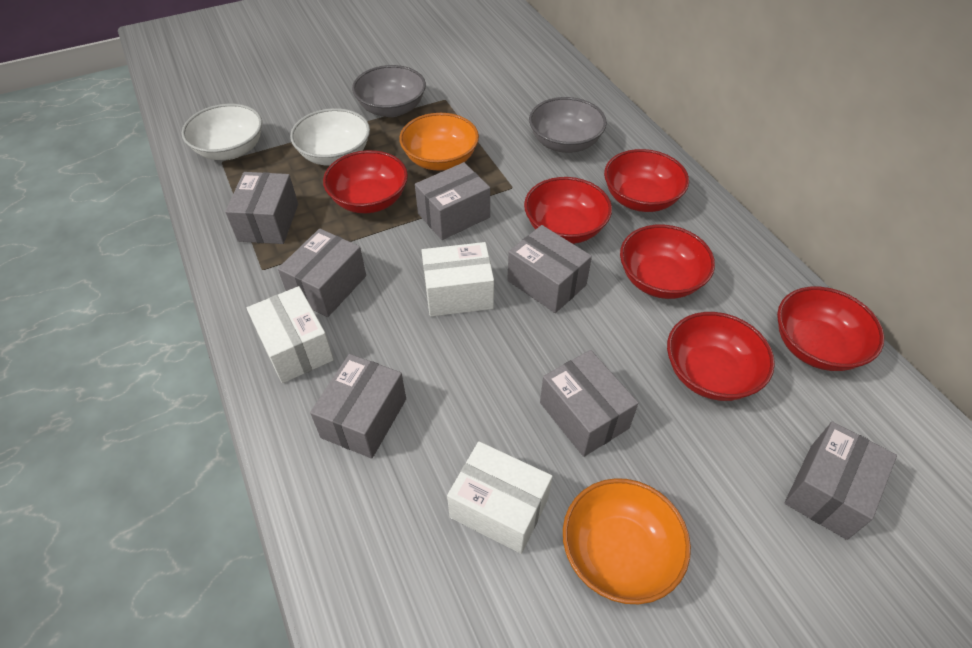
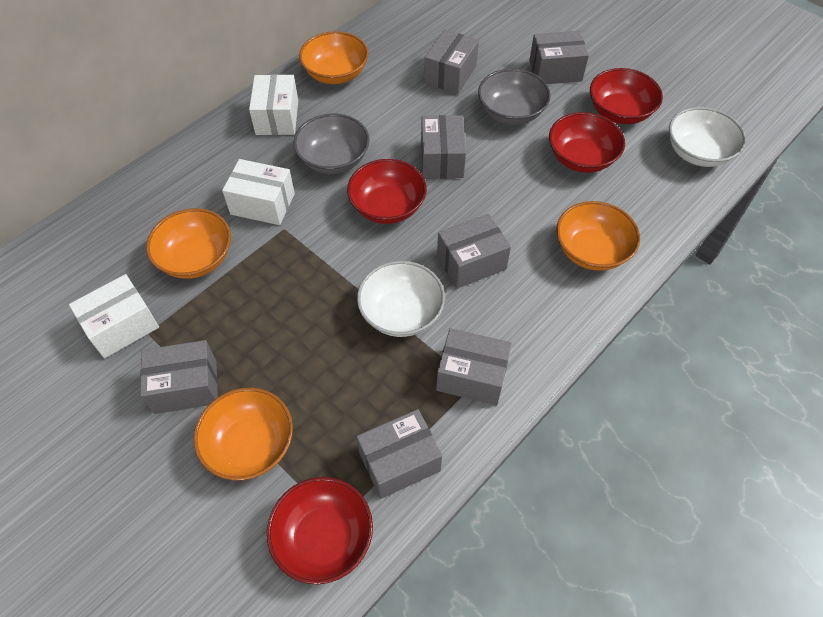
orange bowl: [399,113,479,171] [563,478,691,604] = 2 -> [146,208,231,279] [194,388,293,481] [299,31,368,84] [556,201,640,271] = 4
red bowl: [323,150,408,213] [524,177,612,244] [604,149,689,212] [620,225,715,299] [667,312,775,401] [777,287,884,371] = 6 -> [267,477,373,584] [347,159,427,224] [549,112,625,173] [590,68,663,124] = 4

